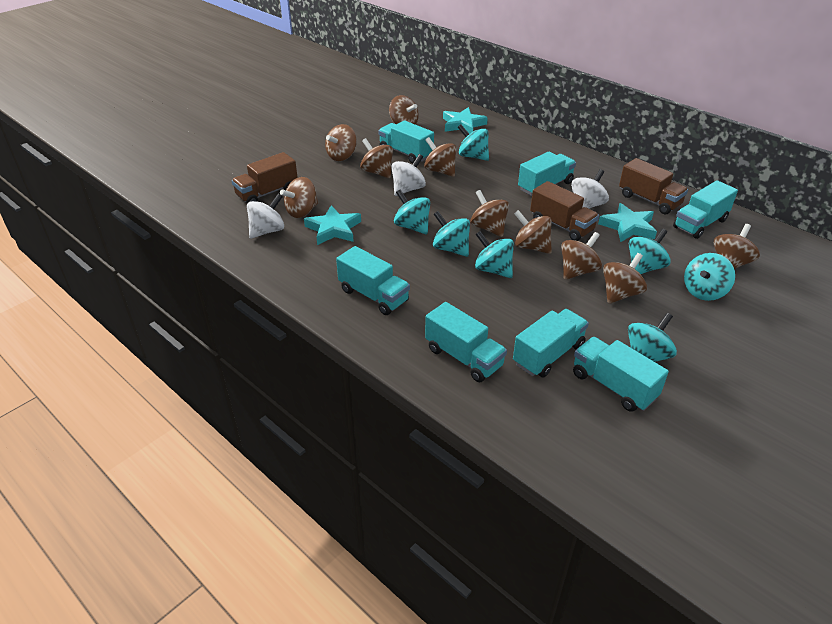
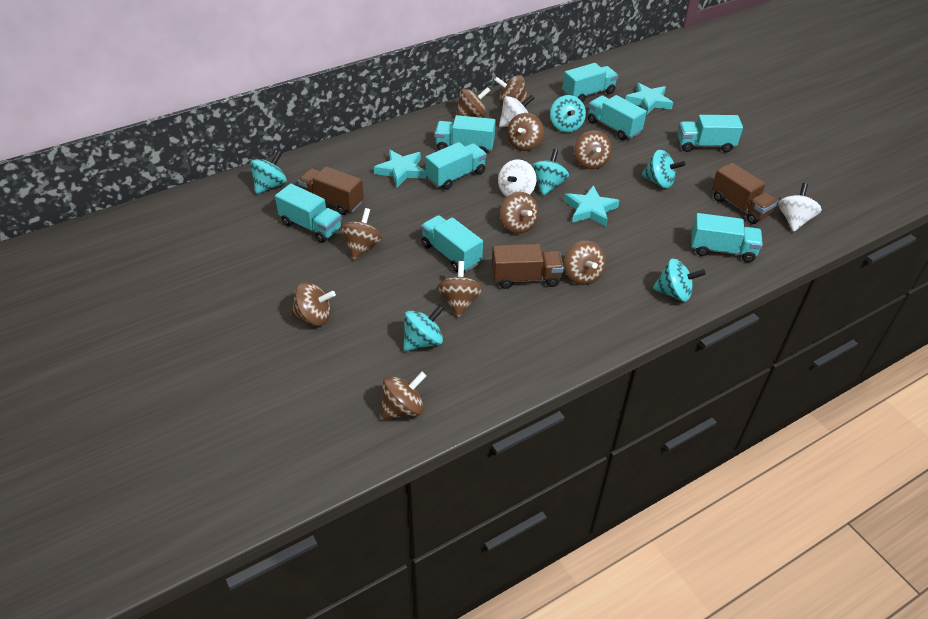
turquoise spinning top: [394,189,430,234] [433,211,470,257] [458,124,489,161] [475,231,514,278] [628,313,677,362] [629,229,671,274] [684,253,735,301] = 7 -> [250,150,287,194] [403,305,444,351] [532,149,569,196] [550,95,586,132] [641,150,686,188] [652,259,706,302] = 6
turquoise truck: [336,246,410,315] [378,120,434,163] [425,302,507,382] [513,309,589,377] [518,151,576,196] [573,337,669,412] [673,180,738,239] = 7 -> [275,183,342,243] [421,215,483,272] [425,142,487,190] [435,115,496,154] [563,63,618,102] [588,95,647,140] [678,115,743,152] [691,213,763,262] = 8

